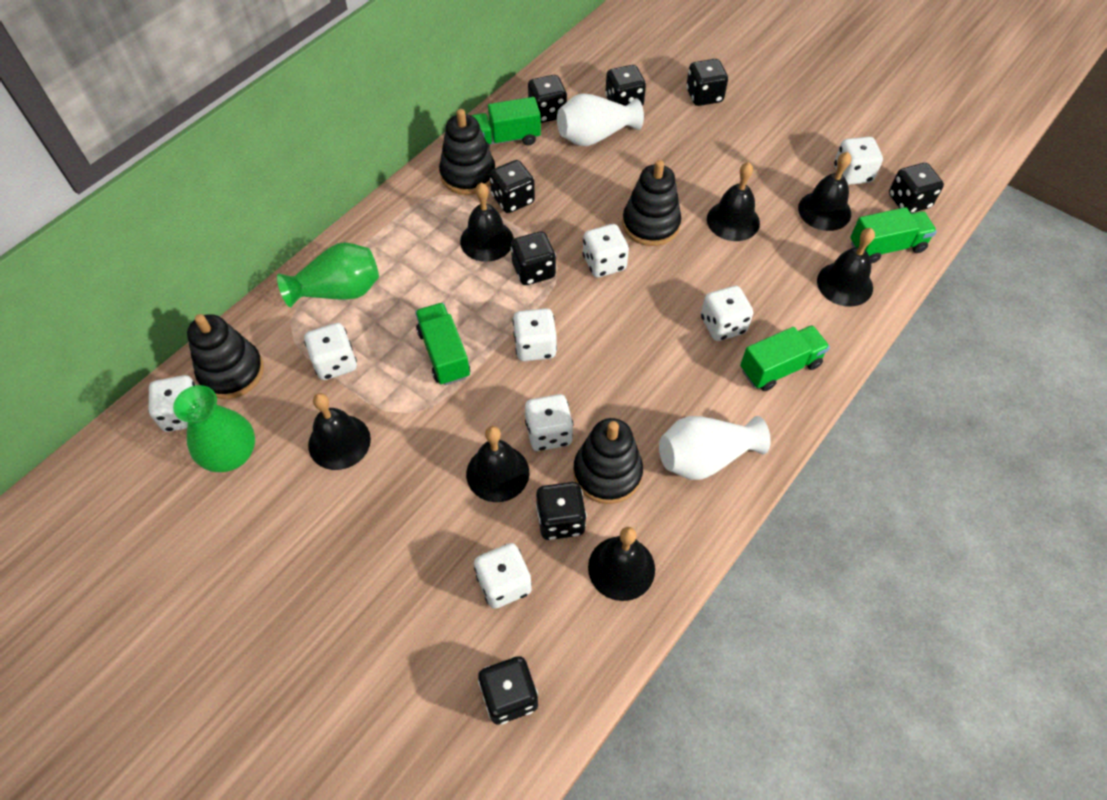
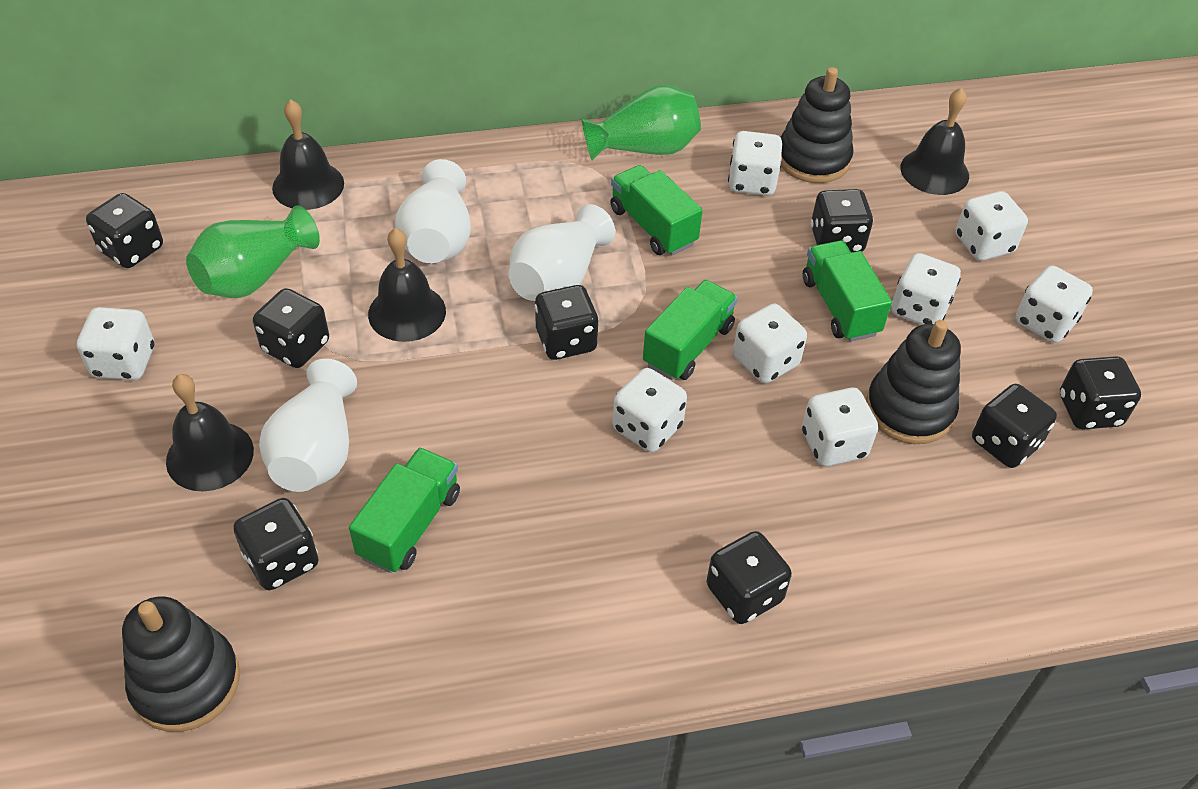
black bell: [308,393,371,470] [460,183,514,262] [466,426,529,502] [588,527,655,601] [707,162,760,241] [798,152,851,231] [817,228,875,307] = 7 -> [166,374,254,491] [272,99,344,210] [368,228,446,342] [900,88,969,195] = 4
black stacking toy: [187,314,264,399] [439,109,495,195] [573,418,643,504] [622,160,681,246] = 4 -> [122,597,240,732] [781,67,854,183] [866,320,961,444] = 3
white vase: [557,93,644,146] [659,416,771,480] = 2 -> [259,359,357,492] [395,159,471,263] [509,204,615,301] = 3

